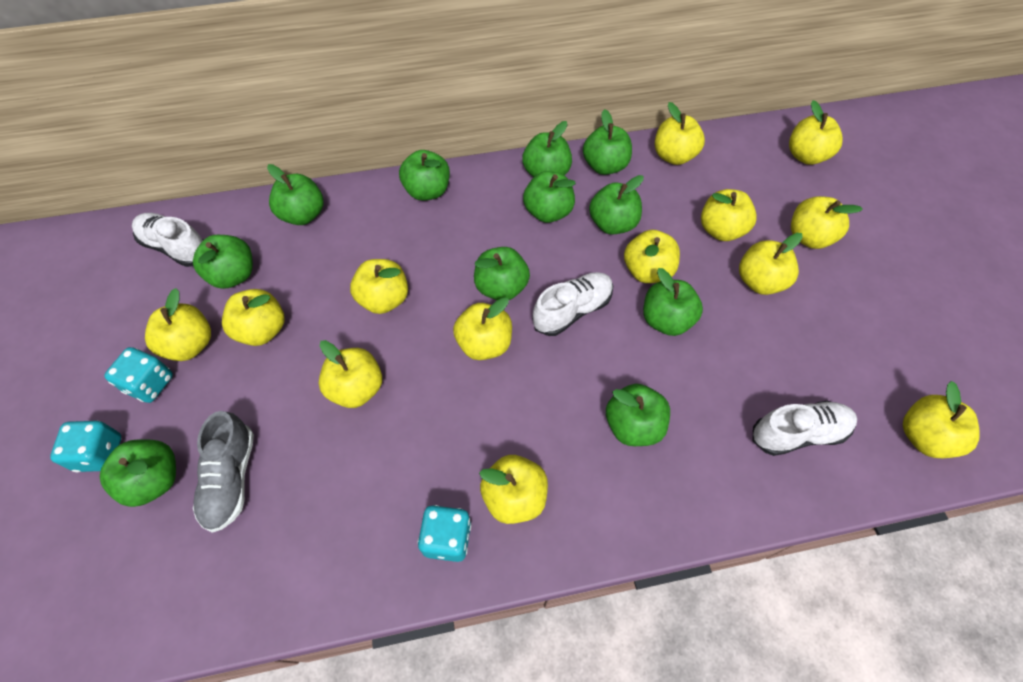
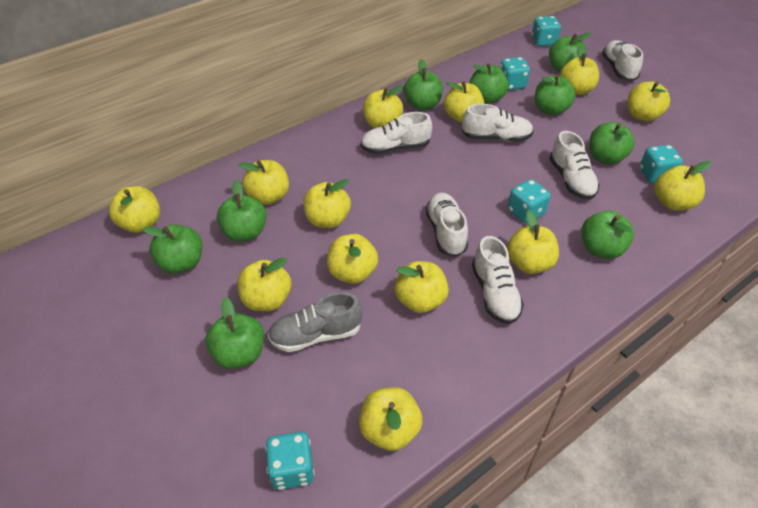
green apple: [100,439,176,507] [193,235,253,289] [267,164,323,225] [399,150,450,201] [474,247,530,300] [522,121,572,177] [523,171,576,223] [583,109,632,175] [589,175,644,235] [606,384,670,446] [643,268,703,336] = 11 -> [142,224,202,274] [206,297,264,369] [217,180,267,242] [404,59,443,110] [469,63,508,104] [535,74,575,115] [549,32,591,72] [582,211,634,259] [589,122,635,165] = 9
turquoise dice: [50,421,121,472] [104,347,173,403] [417,505,471,562] = 3 -> [265,432,314,490] [500,57,530,90] [508,179,551,224] [532,16,561,46] [640,145,683,183] = 5
white shoe: [132,213,203,267] [532,272,613,336] [753,401,857,456] = 3 -> [360,112,432,154] [425,192,468,257] [462,104,534,142] [472,236,524,324] [549,131,600,200] [602,40,643,81] = 6

